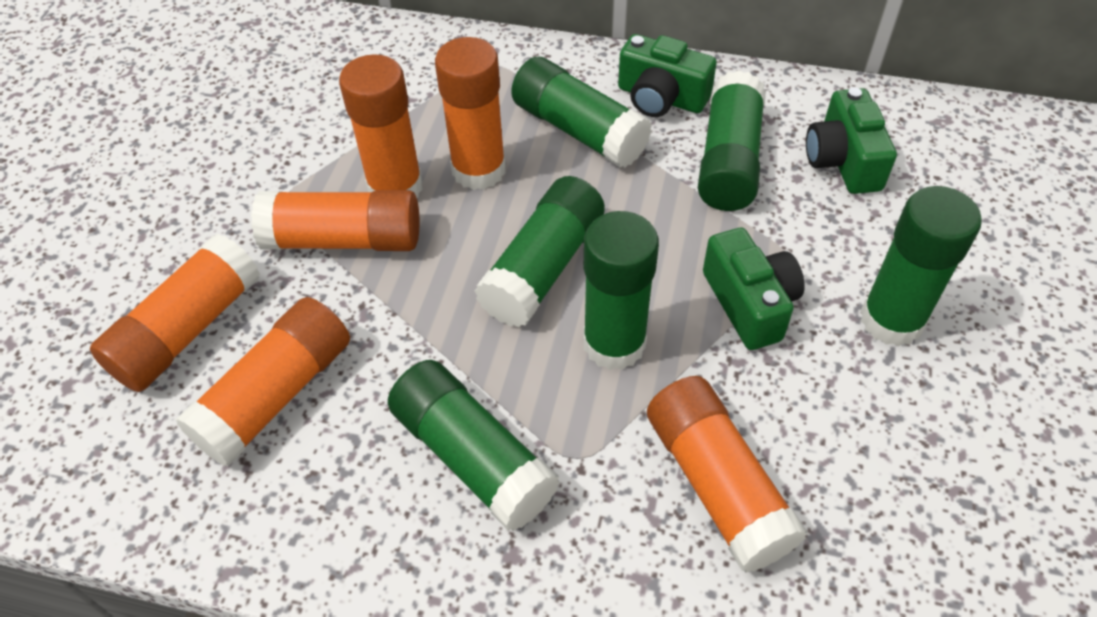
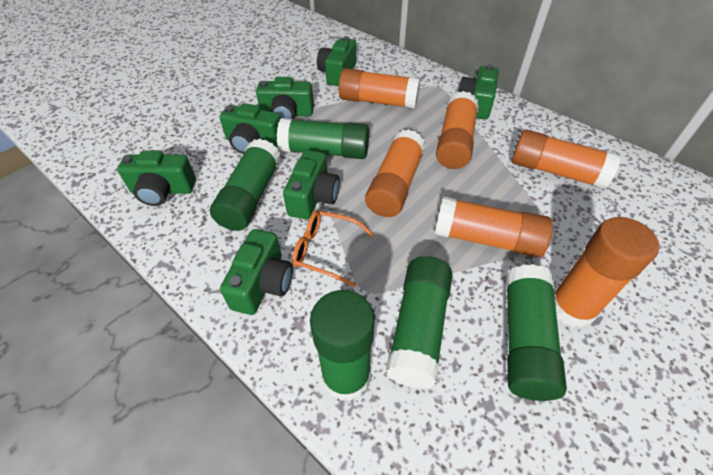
green camera: [618,34,717,117] [703,228,805,350] [806,87,897,194] = 3 -> [117,150,196,206] [220,103,281,154] [220,229,293,315] [256,77,314,119] [283,150,340,219] [317,36,356,86] [457,65,499,120] = 7
green glue stick: [388,360,560,531] [475,176,605,327] [511,57,652,168] [583,211,659,370] [698,70,766,211] [861,186,982,346] = 6 -> [210,138,281,231] [277,118,369,159] [310,290,375,401] [386,256,453,389] [506,264,567,401] = 5
orange glasses: none = 0 -> [292,210,375,287] = 1

